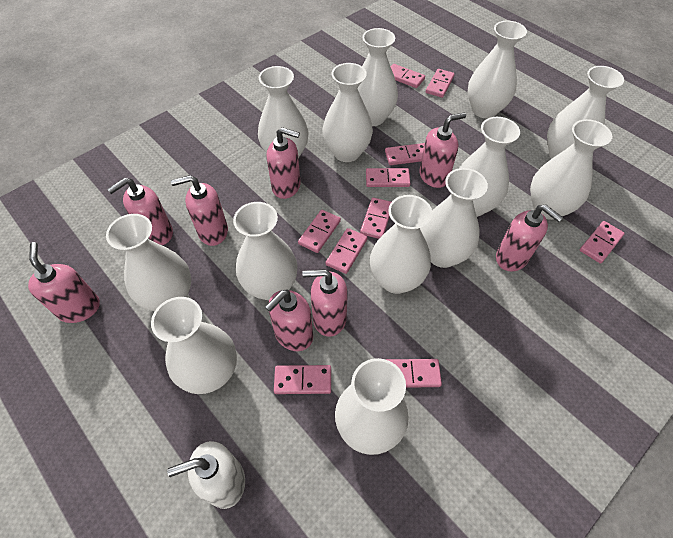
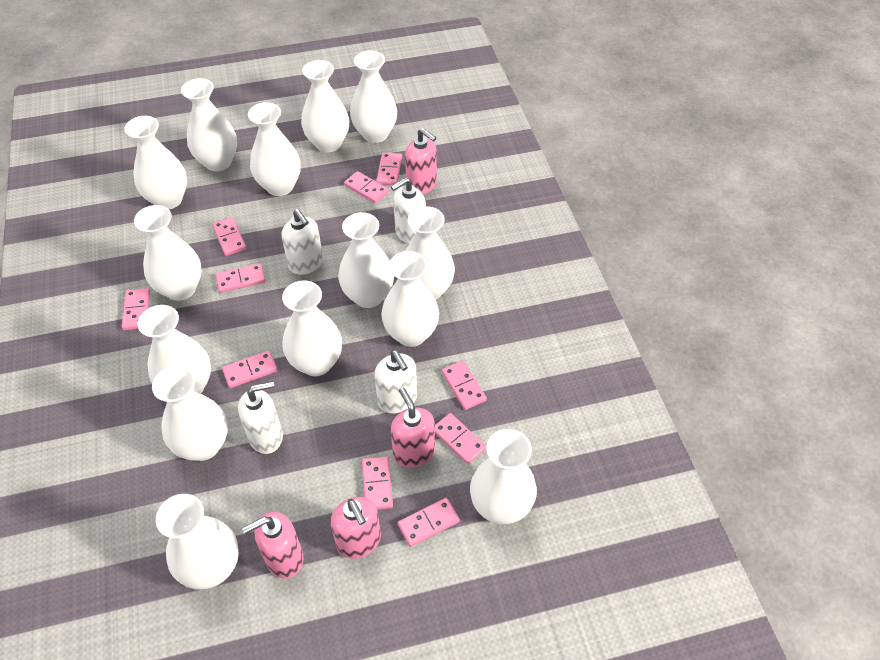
pink soap dispenser: [28,242,100,323] [107,178,173,245] [171,175,228,246] [265,290,313,351] [266,127,300,199] [302,269,348,337] [419,112,466,188] [496,204,563,272] = 8 -> [242,512,304,579] [330,497,381,559] [391,387,435,468] [405,128,437,194] = 4
white soap dispenser: [167,441,245,509] = 1 -> [238,381,283,454] [281,209,323,275] [374,350,417,414] [391,177,426,244] = 4
white vase: [106,214,191,311] [151,297,237,394] [233,202,298,300] [258,66,308,159] [323,63,373,162] [335,358,409,455] [358,28,398,126] [370,195,432,294] [420,168,488,268] [458,117,520,217] [468,21,527,118] [530,119,612,220] [547,66,624,159] = 13 -> [124,116,187,209] [134,205,202,301] [137,305,211,394] [152,366,228,461] [156,494,239,590] [181,78,237,171] [248,102,301,196] [282,280,342,376] [301,60,349,152] [338,212,394,308] [350,51,397,143] [381,251,439,347] [405,206,455,300] [470,429,537,524] = 14

